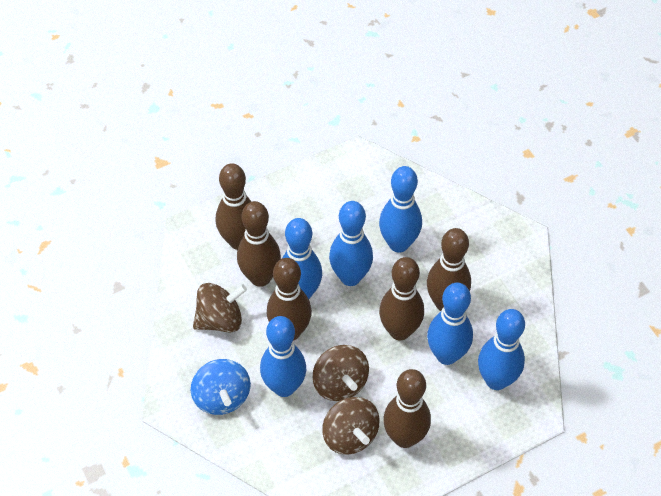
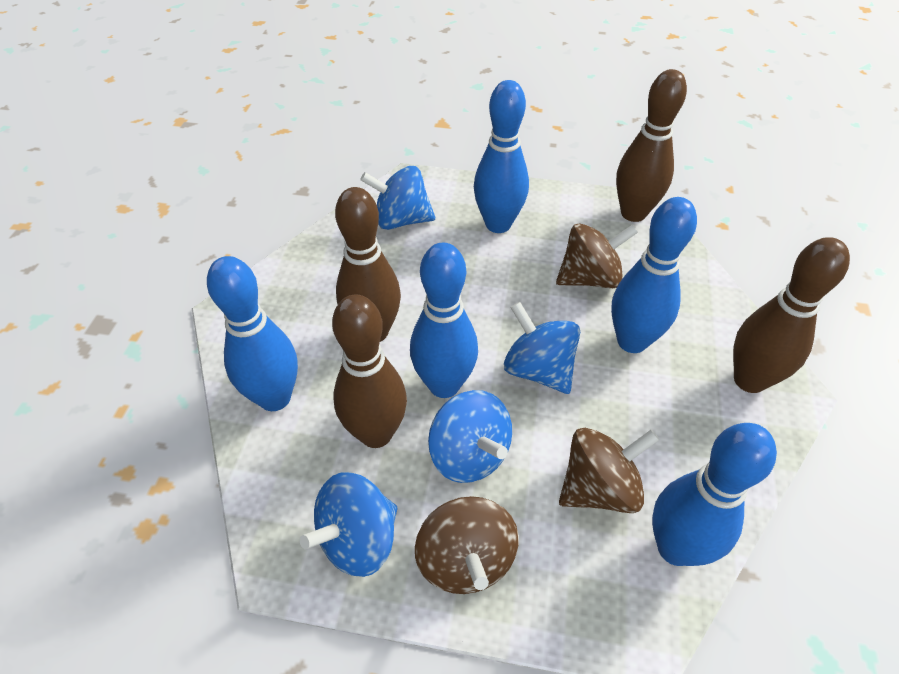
blue bowling pin: [260,316,306,397] [282,218,322,299] [329,201,373,286] [379,166,422,253] [427,283,473,365] [478,309,525,390] = 6 -> [207,256,298,411] [410,243,478,398] [474,80,529,233] [611,197,697,353] [652,423,777,566] = 5
blue spinning top: [191,359,251,415] = 1 -> [300,472,397,577] [360,166,435,230] [428,390,512,483] [504,302,580,394] = 4
brown bowling pin: [216,163,252,250] [237,201,281,287] [267,258,312,340] [379,257,424,340] [383,369,431,448] [427,228,471,311] = 6 -> [332,294,407,448] [335,187,401,342] [616,69,687,222] [733,237,850,393] = 4

